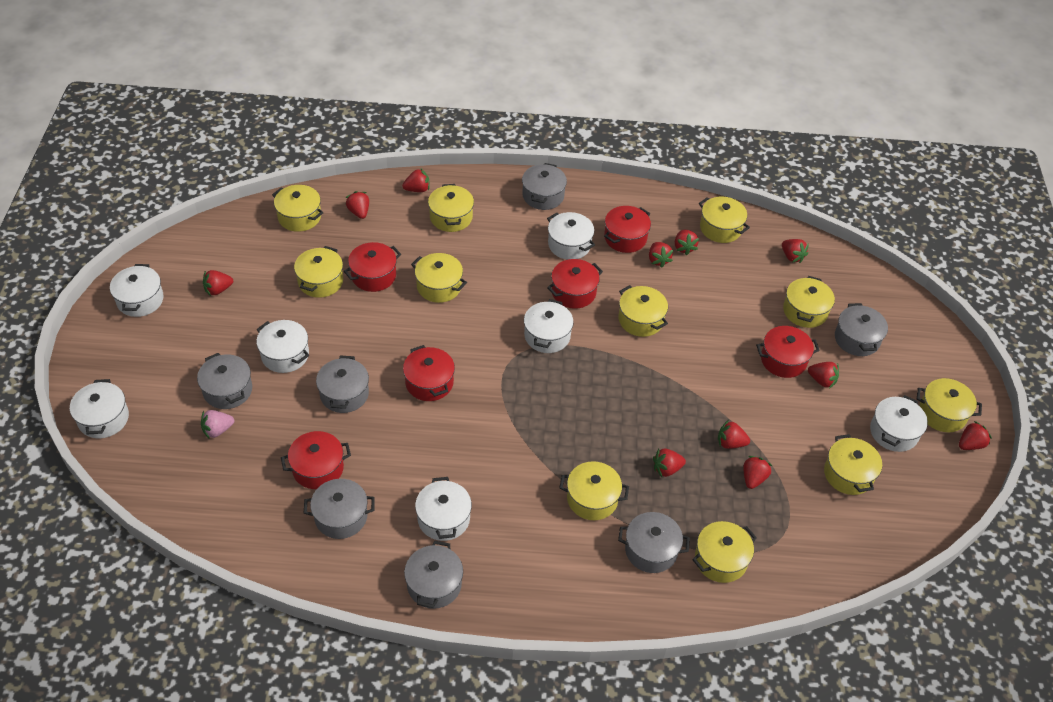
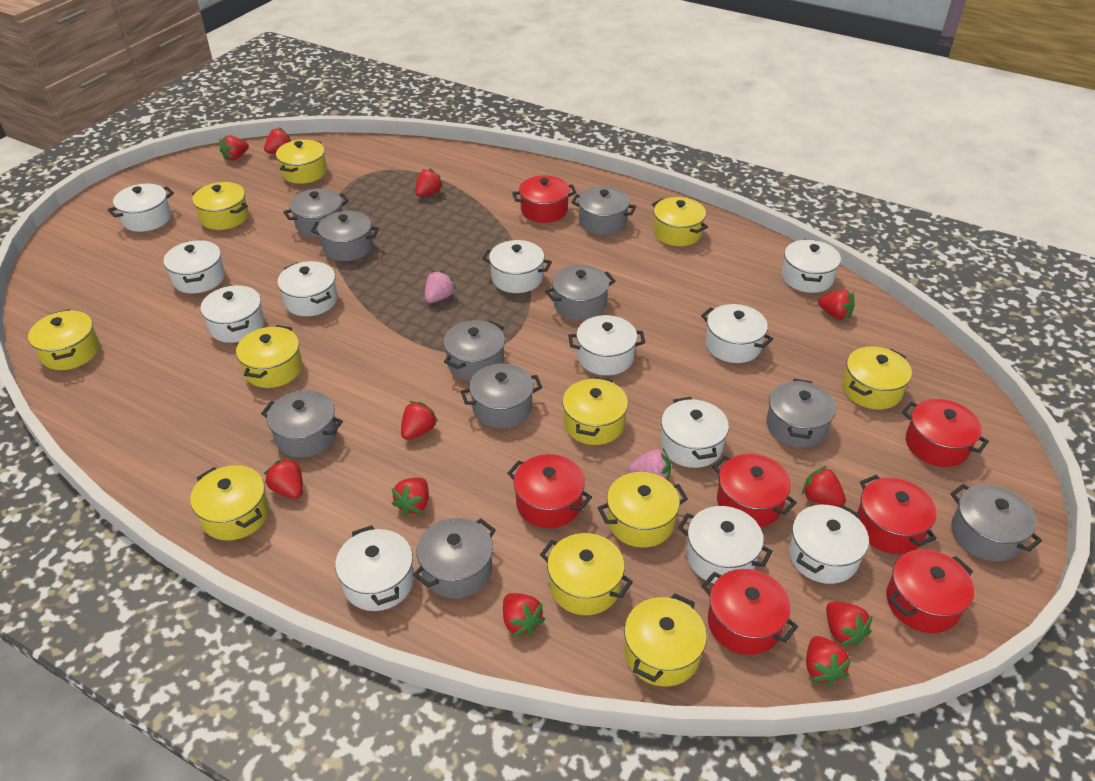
grey pot: [197,353,252,409] [304,479,375,539] [316,356,369,413] [404,541,463,609] [522,163,567,210] [618,512,690,573] [835,303,888,356] = 7 -> [261,390,343,458] [283,188,349,237] [311,211,379,261] [413,518,496,598] [443,320,505,381] [461,363,542,428] [545,265,615,320] [571,187,636,235] [766,379,836,448] [950,484,1042,562] = 10
pink strawberry: [201,410,234,439] = 1 -> [425,270,456,303] [629,448,671,480] = 2
red pot: [281,431,351,489] [344,242,401,292] [403,345,455,401] [547,259,603,309] [604,206,651,253] [756,326,820,378] = 6 -> [507,454,592,528] [512,175,576,223] [702,569,798,655] [712,454,797,527] [857,475,937,554] [886,549,974,633] [902,399,989,467] = 7
white pot: [70,379,129,438] [110,264,164,317] [256,320,309,373] [415,477,472,541] [524,299,574,353] [547,212,595,260] [870,395,928,452] = 7 -> [108,184,174,232] [163,240,225,293] [200,285,265,343] [277,261,338,316] [335,525,414,611] [482,240,552,293] [568,315,645,375] [661,397,729,468] [678,506,773,584] [701,304,773,363] [782,239,841,293] [789,505,869,584] = 12

